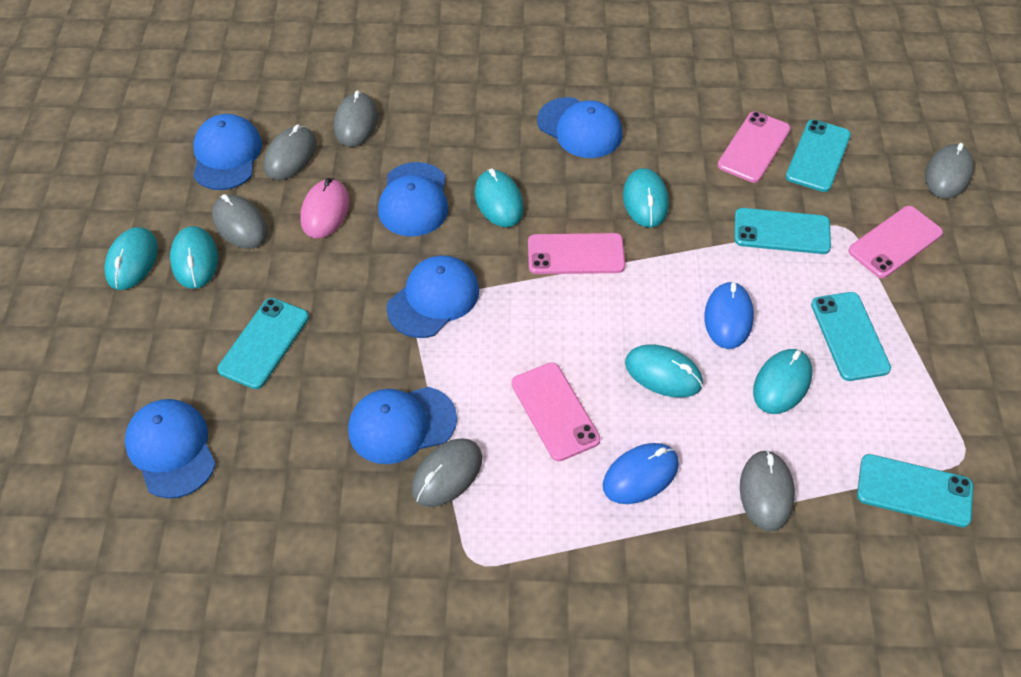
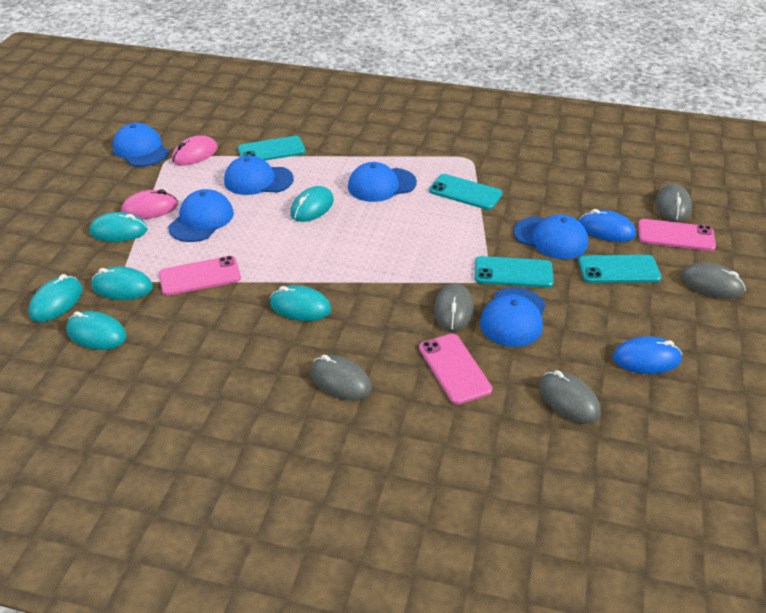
grey mouse: [212,194,268,249] [264,125,317,180] [334,90,378,147] [412,438,482,507] [740,450,795,531] [925,143,974,199] = 6 -> [310,355,372,401] [434,283,474,331] [539,370,601,424] [656,184,692,222] [681,263,746,299] = 5
pink mouse: [300,178,349,238] = 1 -> [121,189,178,219] [172,135,218,166] = 2
pink phone: [512,362,600,461] [528,233,625,274] [718,112,791,183] [848,206,943,278] = 4 -> [159,256,241,296] [419,334,492,405] [638,219,716,251] = 3
turquoise phone: [217,298,309,389] [734,208,831,254] [786,119,851,192] [811,292,891,381] [857,454,973,527] = 5 -> [238,136,305,161] [429,174,503,210] [475,256,554,288] [578,255,662,283] = 4

